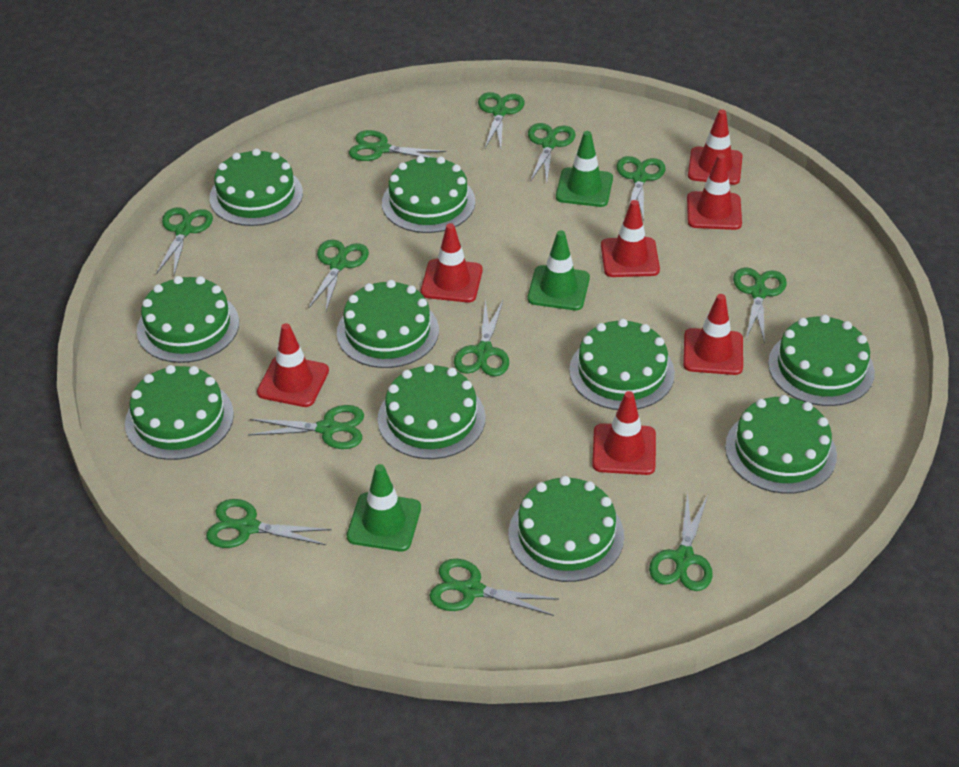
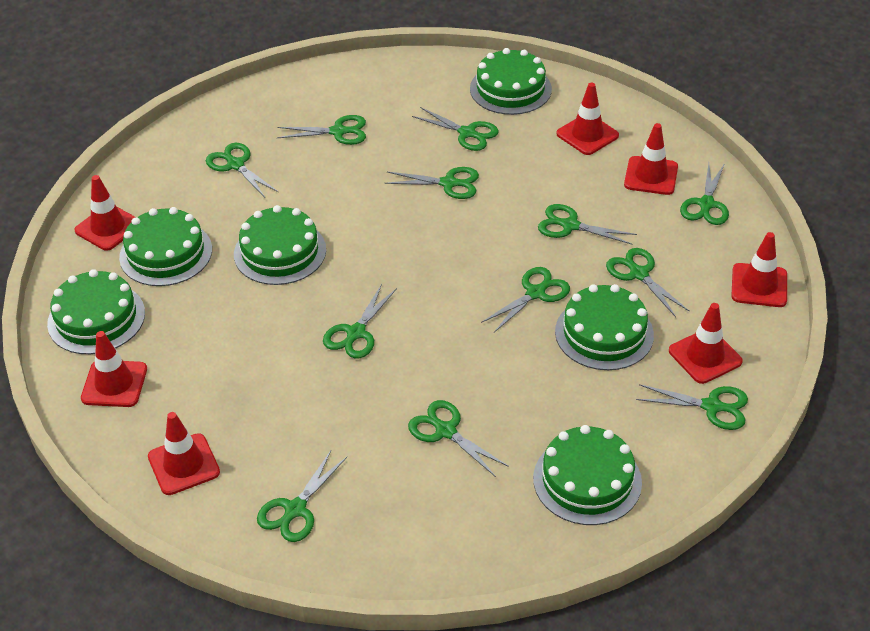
green cake: [125,365,234,460] [137,276,239,363] [210,149,303,226] [337,280,439,368] [378,364,486,459] [382,156,475,233] [508,476,624,582] [569,319,675,410] [725,395,837,494] [768,315,875,406] = 10 -> [47,269,145,354] [119,207,212,286] [234,205,326,285] [470,48,552,115] [533,425,642,525] [555,284,654,370] = 6
green traffic cone: [347,464,421,552] [527,231,590,310] [556,131,613,207] = 3 -> none = 0

